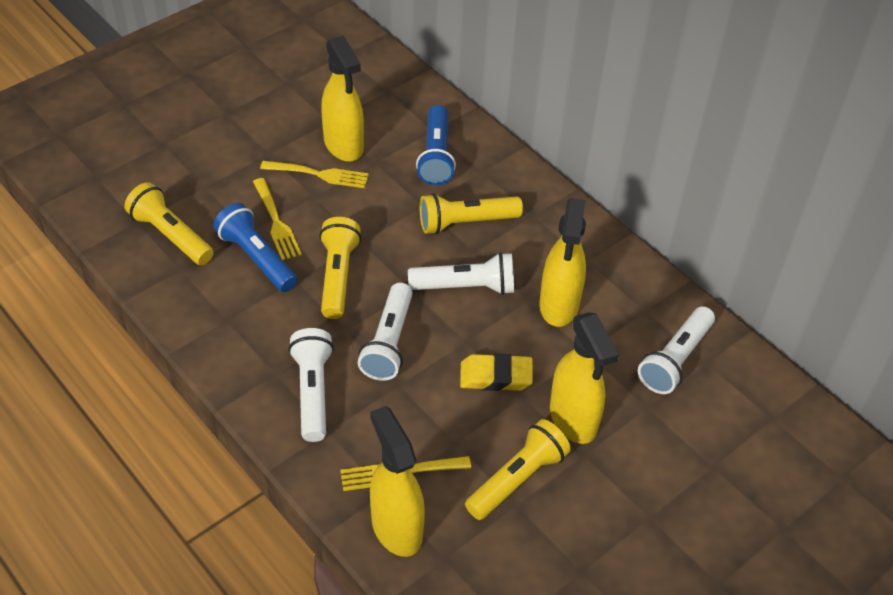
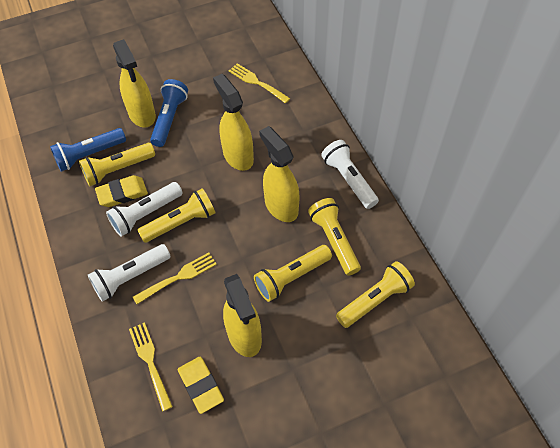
white flashlight: [288,328,334,442] [358,282,413,381] [408,252,514,295] [638,306,715,394] = 4 -> [88,244,171,302] [106,182,183,236] [321,140,379,209] = 3
yellow eraser: [460,353,533,391] = 1 -> [95,175,148,207] [178,357,224,414] = 2
yellow flashlight: [124,182,214,265] [319,217,361,319] [420,193,523,234] [465,419,571,520] = 4 -> [79,143,155,186] [138,188,216,243] [254,245,332,302] [308,198,361,276] [336,261,415,328] = 5

